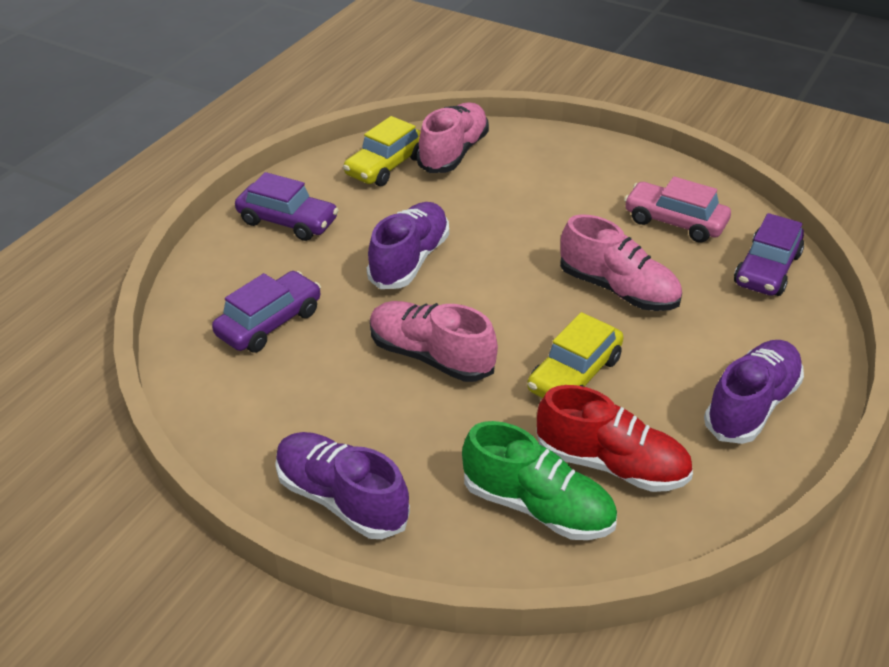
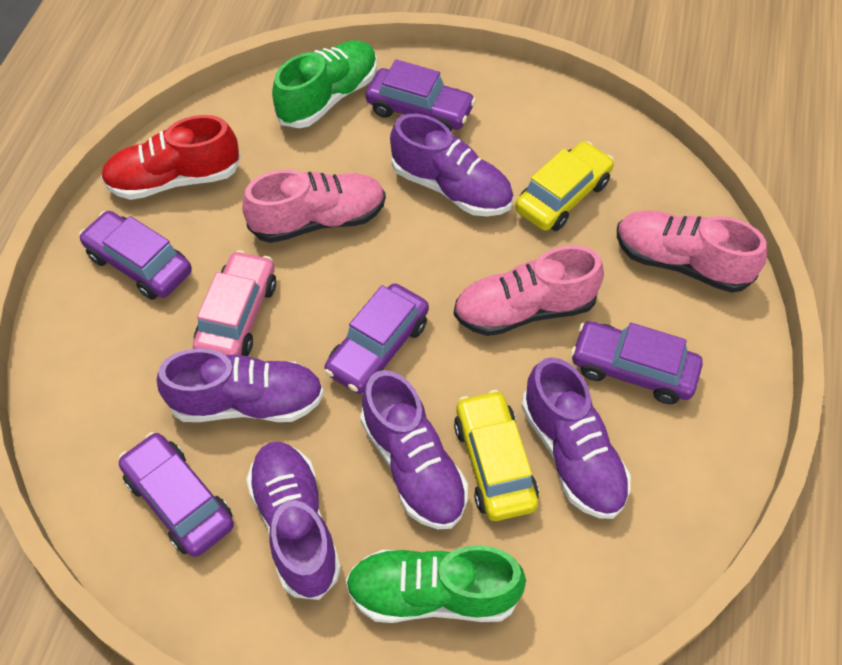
green shoe: [462,421,617,540] = 1 -> [272,40,377,128] [346,545,526,623] = 2
purple car: [212,271,321,353] [235,172,339,241] [734,213,804,296] = 3 -> [79,211,192,300] [118,432,234,557] [324,283,429,394] [366,59,476,131] [571,321,703,404] = 5
purple shoe: [275,432,410,539] [367,202,449,289] [704,340,804,444] = 3 -> [157,349,324,422] [246,442,341,600] [360,370,468,529] [390,114,513,216] [522,357,631,519] = 5

